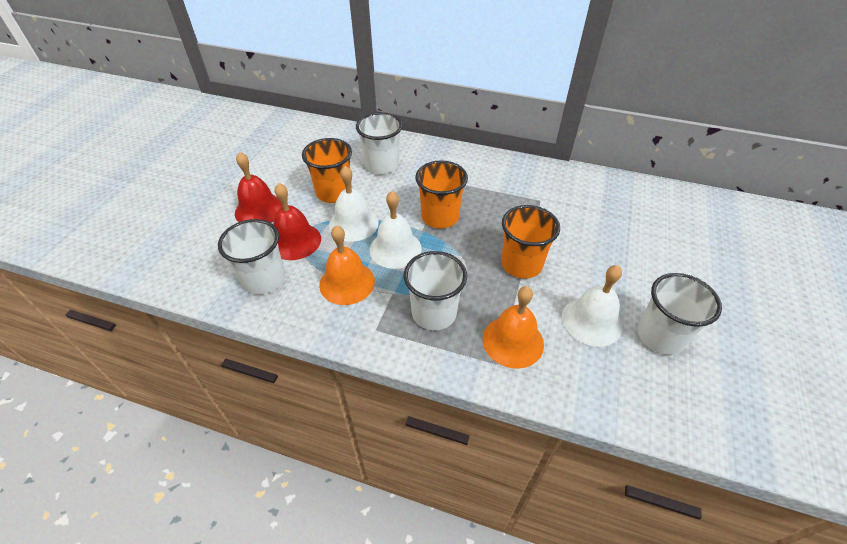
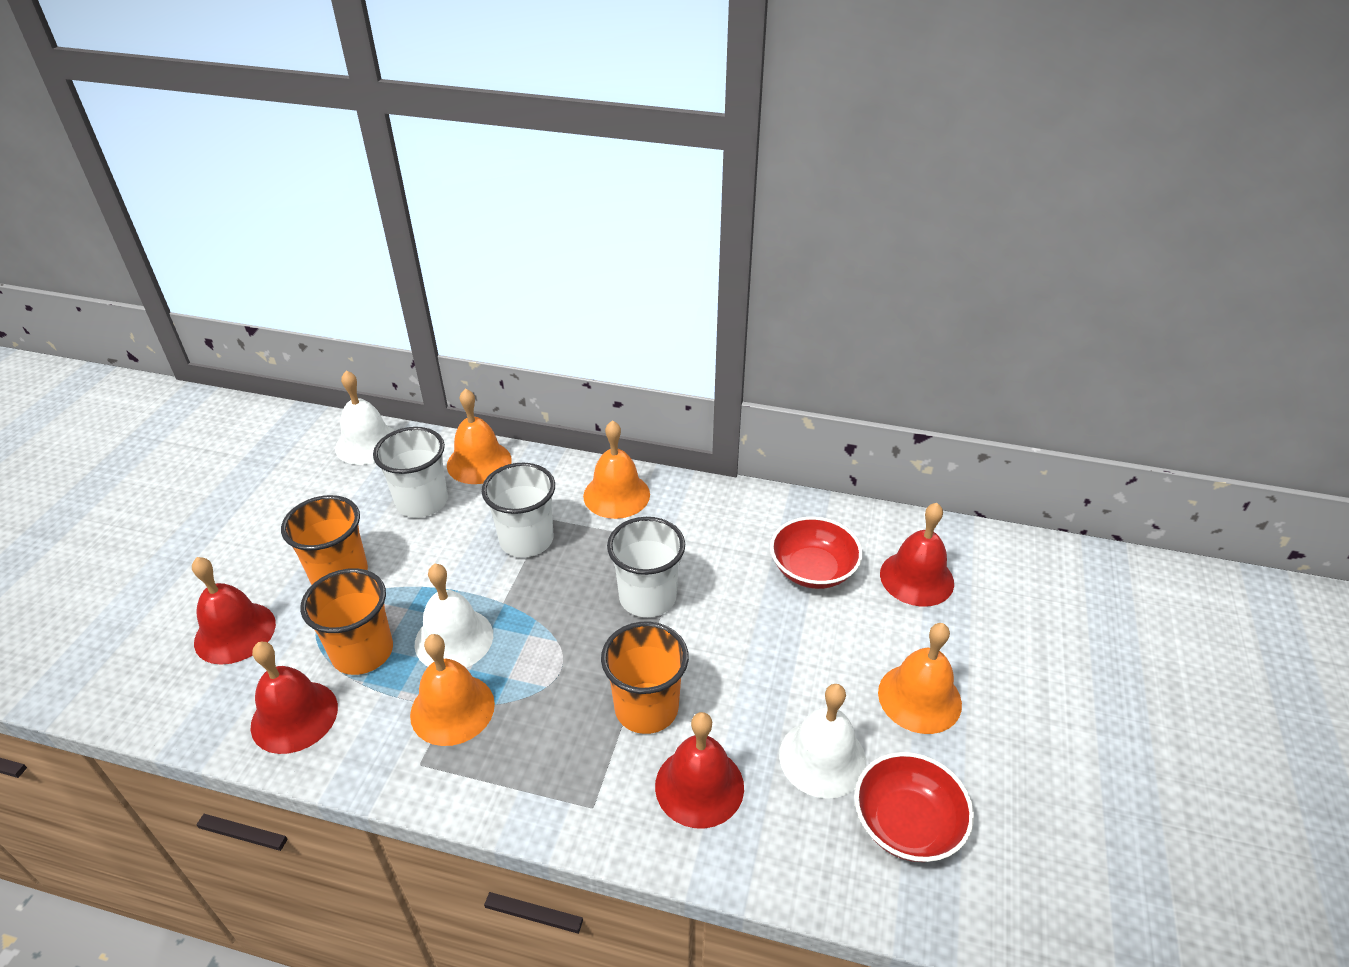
orange bell: [319,225,375,305] [483,286,544,369] = 2 -> [410,634,495,746] [447,388,512,484] [583,420,650,519] [878,623,962,734] = 4
red bell: [235,152,282,223] [274,183,321,260] = 2 -> [192,557,276,665] [251,642,338,754] [655,712,744,828] [880,503,954,607] = 4
red bowl: none = 0 -> [770,517,862,589] [855,752,974,862] = 2
white cup: [218,219,285,295] [356,112,402,174] [404,251,467,330] [637,273,722,355] = 4 -> [373,427,448,518] [482,463,555,557] [607,517,685,617] = 3

